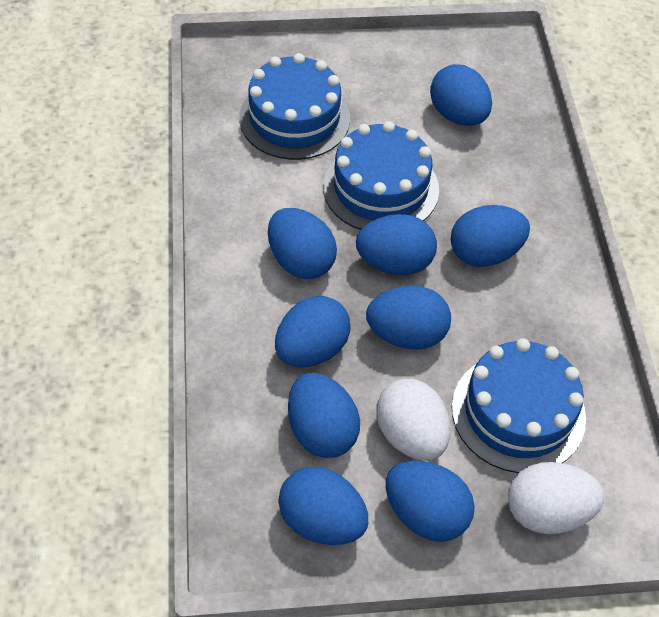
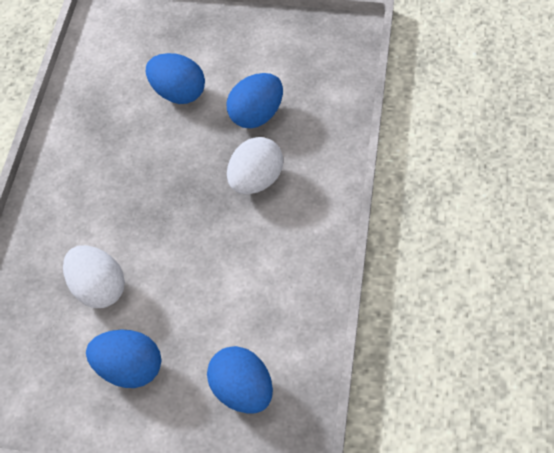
blue cake: [239,53,350,160] [323,121,439,230] [452,338,586,473] = 3 -> none = 0
blue egg: [268,208,337,279] [275,296,351,368] [278,467,368,545] [288,373,360,458] [356,214,437,275] [366,286,451,350] [386,461,475,542] [430,64,492,126] [451,205,530,267] = 9 -> [86,330,161,388] [146,53,205,104] [207,346,273,414] [227,73,283,128] = 4

